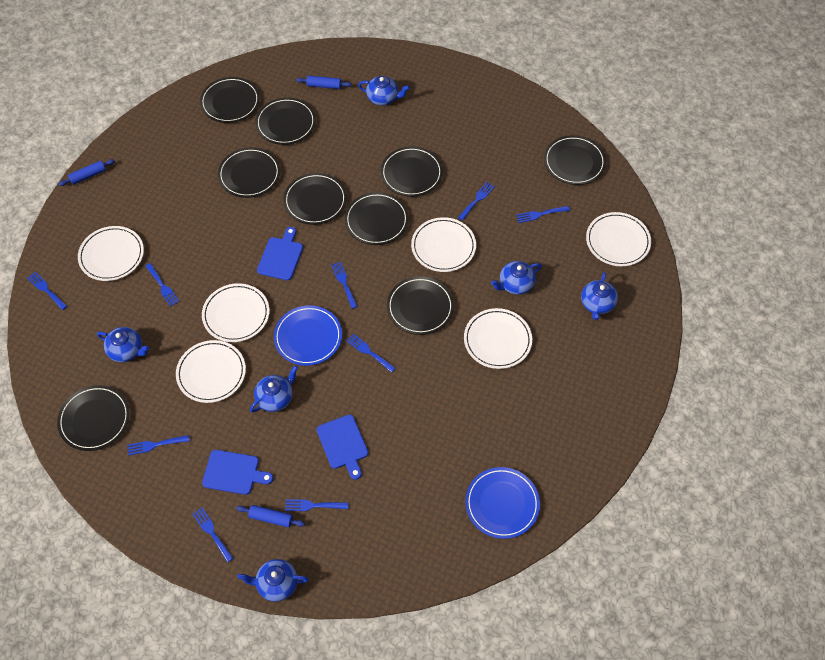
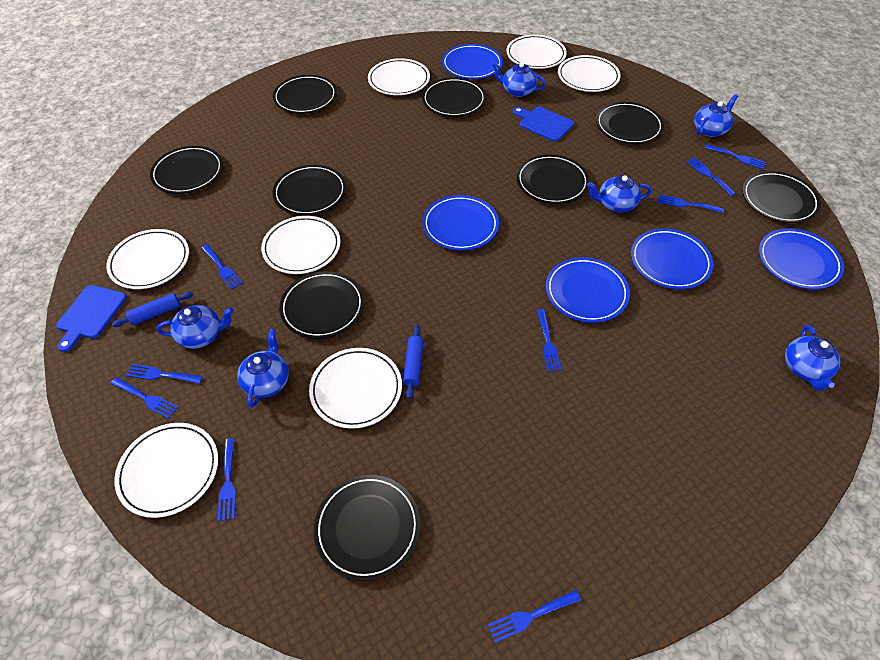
blue cutting board: [202,450,273,495] [257,227,303,281] [317,415,368,480] = 3 -> [56,285,127,352] [513,107,574,141] = 2
blue plate: [274,305,342,366] [465,467,540,539] = 2 -> [423,195,499,250] [442,44,503,79] [546,257,630,323] [631,229,713,289] [759,228,844,289] = 5
blue rolling pin: [59,159,115,186] [236,505,305,528] [296,76,352,89] = 3 -> [112,292,193,327] [403,325,424,399] = 2
white plate: [78,226,144,281] [176,340,246,403] [202,283,270,342] [411,217,476,272] [464,308,532,369] [586,212,651,266] = 6 -> [106,229,189,289] [114,423,218,518] [261,216,341,274] [309,348,402,429] [368,58,430,95] [506,35,567,69] [558,55,621,92] = 7

